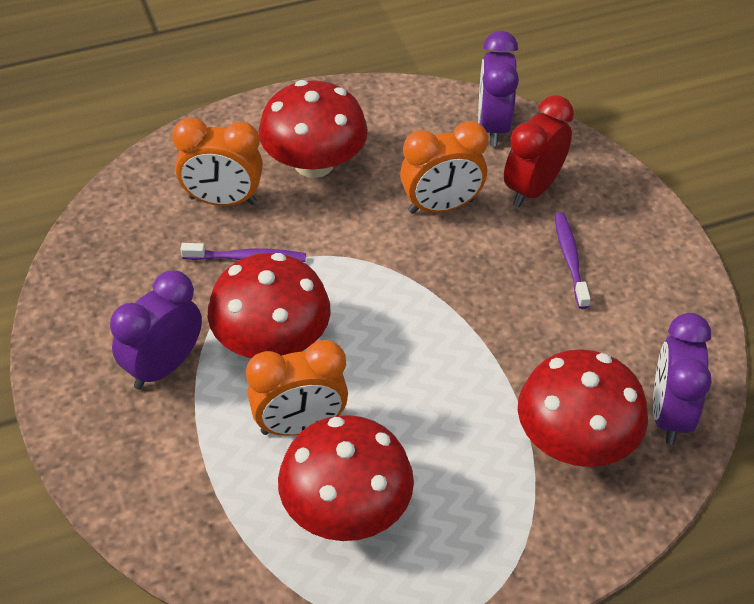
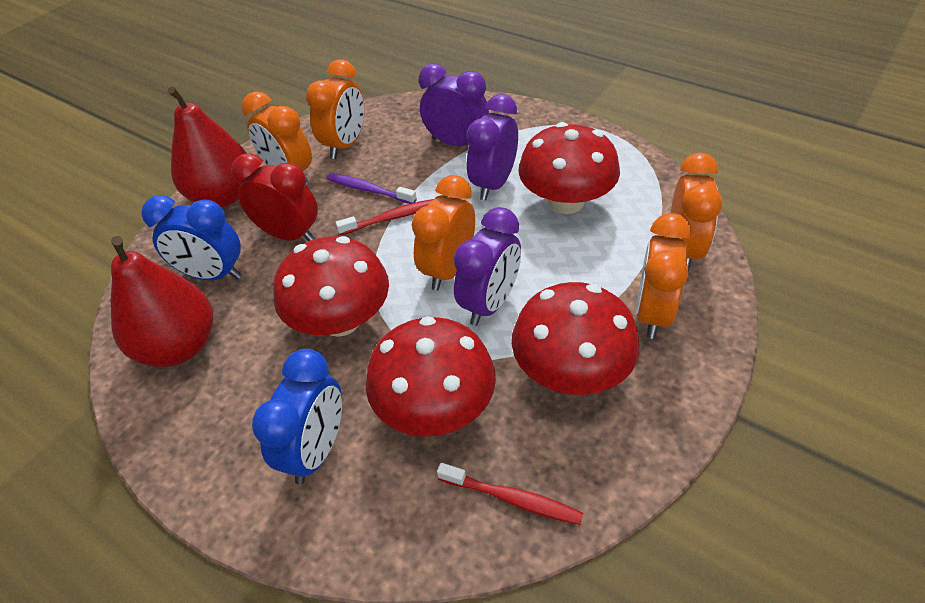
blue clock: none = 0 -> [141,195,242,280] [252,349,342,485] = 2
orange clock: [172,117,263,206] [246,340,348,436] [400,121,488,214] = 3 -> [242,91,312,183] [306,59,364,159] [412,175,475,291] [636,213,692,339] [671,153,722,272] = 5
purple toothbrush: [181,243,306,262] [554,212,591,309] = 2 -> [327,173,417,204] = 1
red pear: none = 0 -> [111,236,213,367] [167,87,248,208] = 2
red toothbrush: none = 0 -> [336,199,433,235] [437,463,583,525] = 2

